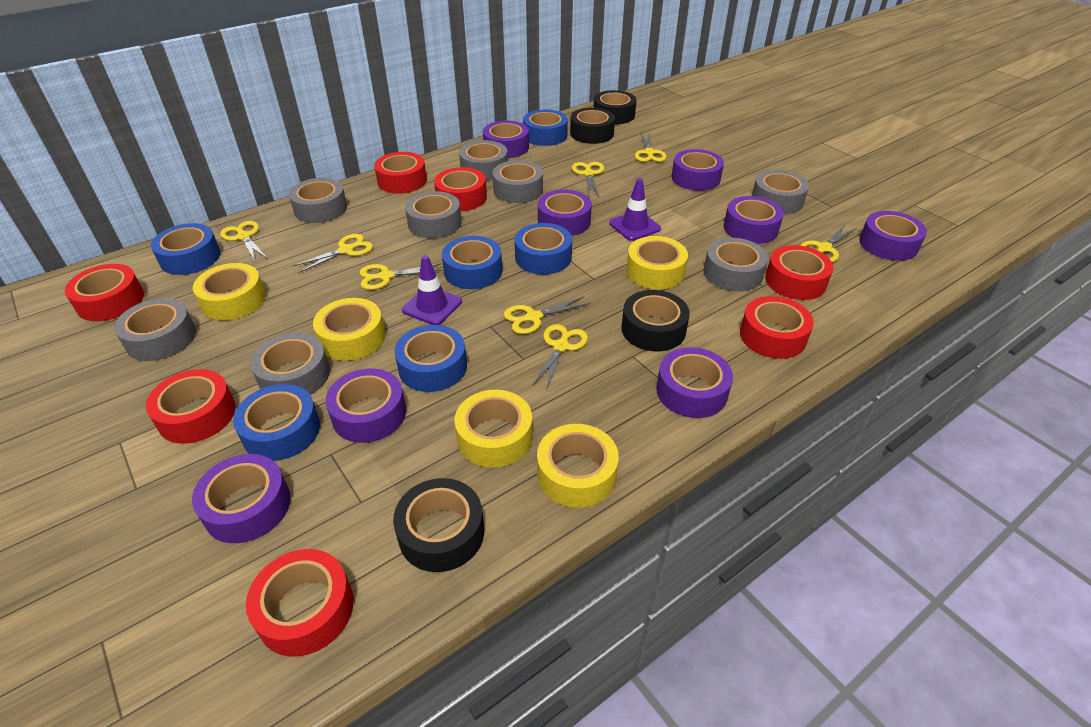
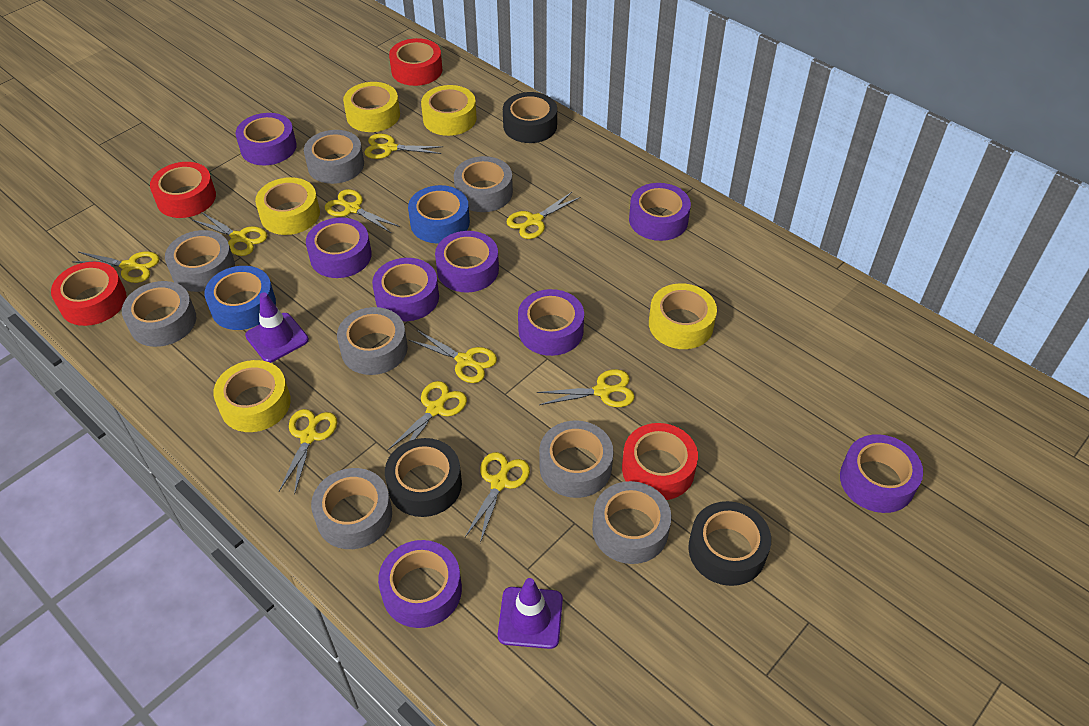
black tape: [393,478,484,572] [570,108,615,144] [594,90,637,124] [621,290,690,351] = 4 -> [385,438,462,517] [503,92,557,143] [688,501,771,586] = 3
blue tape: [151,223,220,275] [233,384,320,461] [394,325,467,392] [442,236,502,289] [514,223,572,274] [523,109,568,146] = 6 -> [205,266,276,330] [408,185,470,244] = 2
red tape: [65,264,144,321] [146,369,235,444] [246,549,353,657] [374,152,427,193] [434,167,487,211] [740,296,814,359] [765,245,833,300] = 7 -> [51,262,127,326] [150,162,216,218] [389,38,442,86] [622,423,698,500] = 4
yellow scissors: [220,221,268,261] [293,234,373,273] [360,263,442,290] [504,297,590,334] [532,324,588,390] [572,162,604,196] [635,132,667,162] [800,225,856,262] = 8 -> [72,251,159,283] [192,212,267,256] [279,409,337,495] [325,189,400,233] [364,134,443,159] [387,381,467,451] [409,330,497,383] [465,452,530,543] [506,192,581,239] [537,369,635,407] = 10

